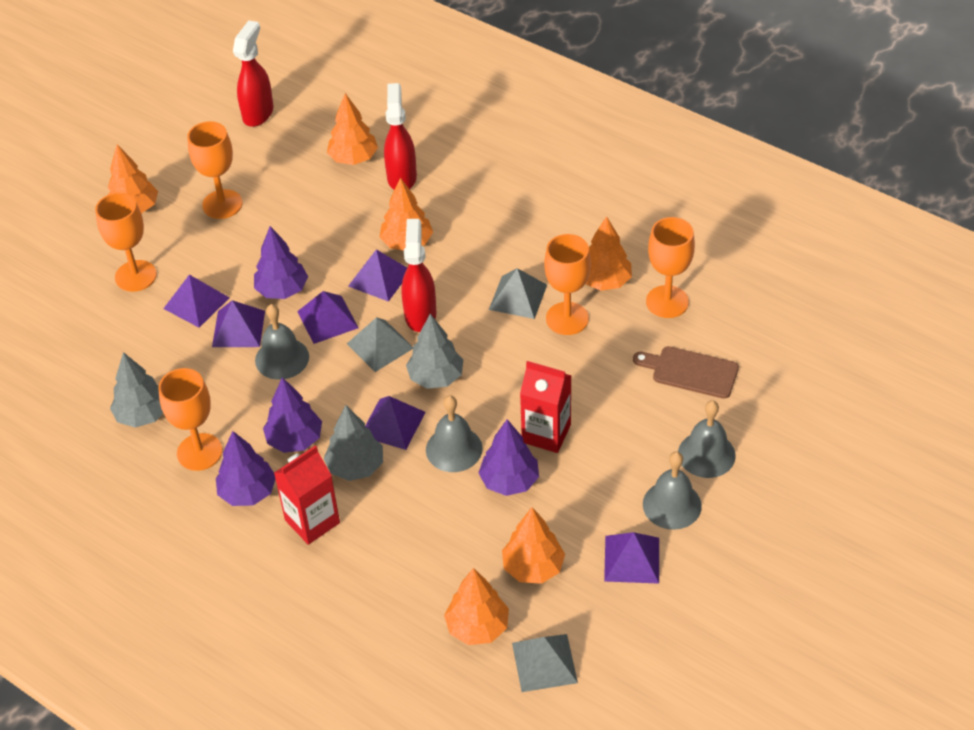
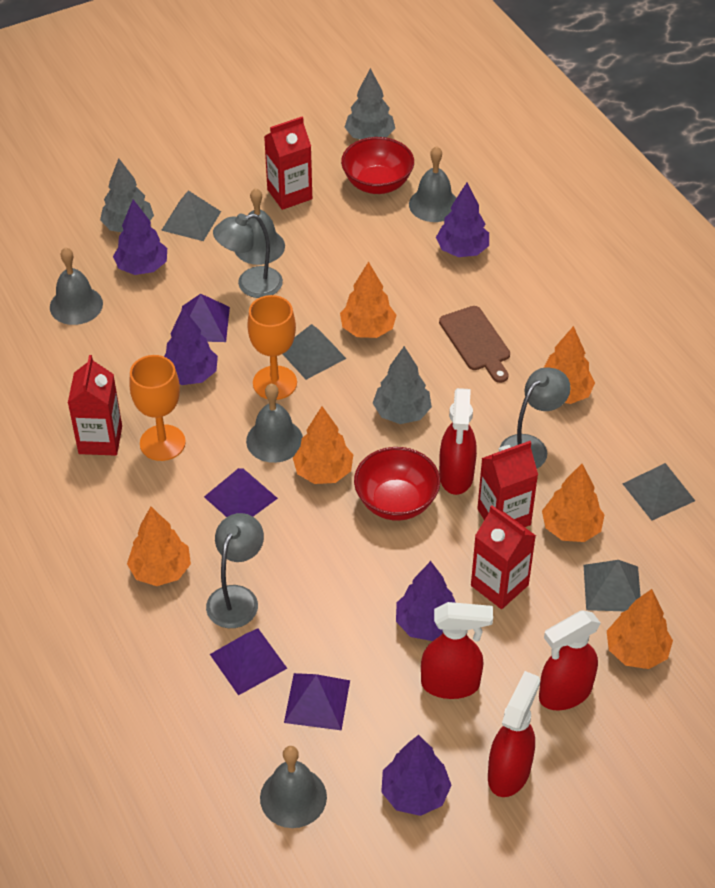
grey bell: [255,304,309,380] [426,395,483,472] [643,452,702,530] [678,400,736,478] = 4 -> [50,247,103,325] [235,188,285,265] [246,384,303,463] [260,746,327,828] [409,146,456,222] = 5
grey lamp: none = 0 -> [206,513,264,628] [213,214,283,298] [499,367,571,469] = 3
grey pyramid: [347,317,413,372] [489,268,547,319] [512,634,578,692] = 3 -> [161,190,221,241] [283,324,347,380] [584,560,641,611] [623,463,695,521] = 4
orange goblet: [95,193,157,292] [158,368,222,471] [187,121,242,219] [544,234,591,335] [646,217,695,318] = 5 -> [129,355,186,461] [247,295,297,400] = 2
purple pyramid: [163,275,230,328] [212,300,265,347] [297,291,359,344] [348,249,407,302] [365,396,426,450] [604,532,659,584] = 6 -> [182,294,230,342] [204,468,278,517] [210,628,287,695] [284,673,350,730] = 4
purple tree: [216,431,275,506] [254,226,308,299] [263,377,322,453] [478,419,539,496] = 4 -> [113,200,167,275] [164,308,218,385] [381,735,452,816] [396,561,456,641] [436,183,489,257] = 5
red bowl: none = 0 -> [341,137,414,194] [354,447,440,521] = 2
red carton: [274,445,340,545] [520,361,572,453] = 2 -> [68,355,122,456] [264,117,312,210] [471,505,536,609] [477,441,538,527] = 4
red spray bottle: [233,20,273,127] [384,83,417,190] [402,219,436,332] = 3 -> [421,602,493,699] [439,388,477,495] [488,671,540,797] [539,610,601,710] = 4

